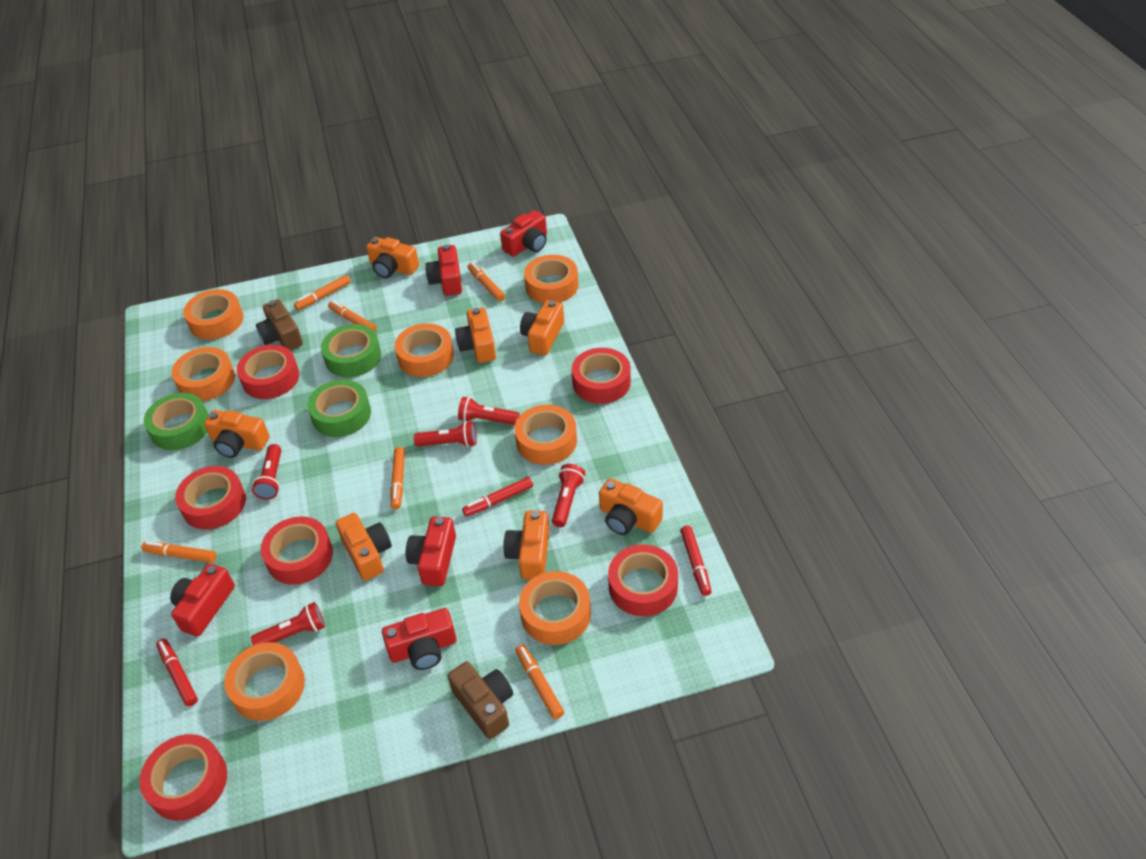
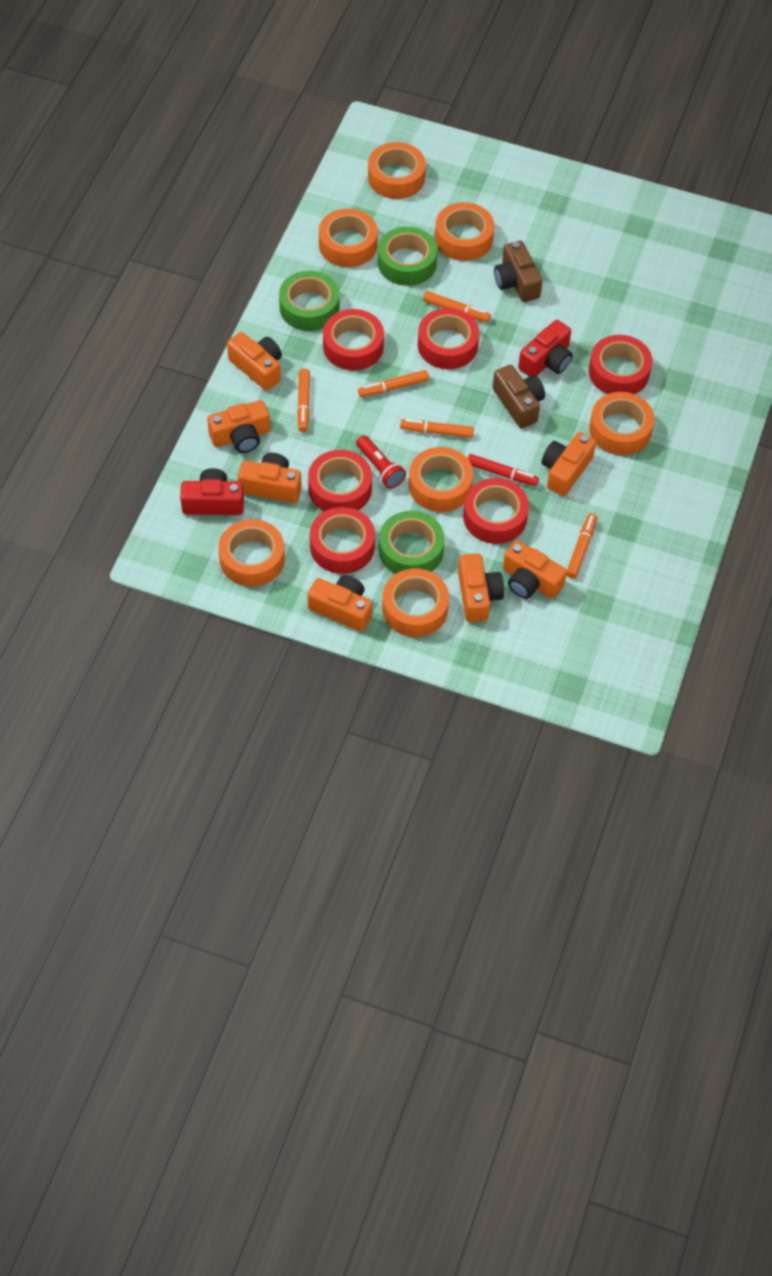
orange marker: [141,541,216,563] [294,275,351,310] [328,301,377,332] [390,447,405,509] [468,262,505,302] [516,644,564,719] = 6 -> [297,368,310,432] [358,370,429,397] [400,419,474,438] [423,291,491,322] [566,513,597,579] = 5
red camera: [170,563,235,637] [382,608,457,670] [405,516,456,586] [426,245,462,296] [500,210,547,257] = 5 -> [180,468,244,515] [518,320,573,377] = 2
red flashlight: [251,602,325,646] [252,444,281,500] [414,421,477,447] [458,397,520,425] [552,464,585,527] = 5 -> [356,435,406,489] = 1
red marker: [156,638,198,707] [462,477,533,517] [680,526,712,596] = 3 -> [467,454,539,486] = 1

